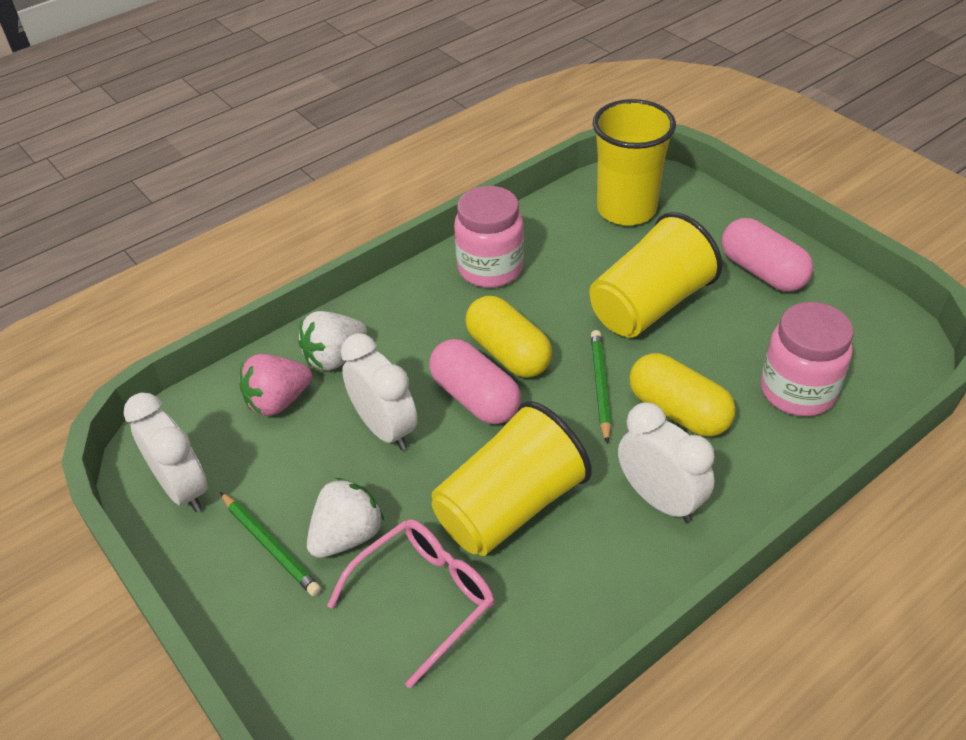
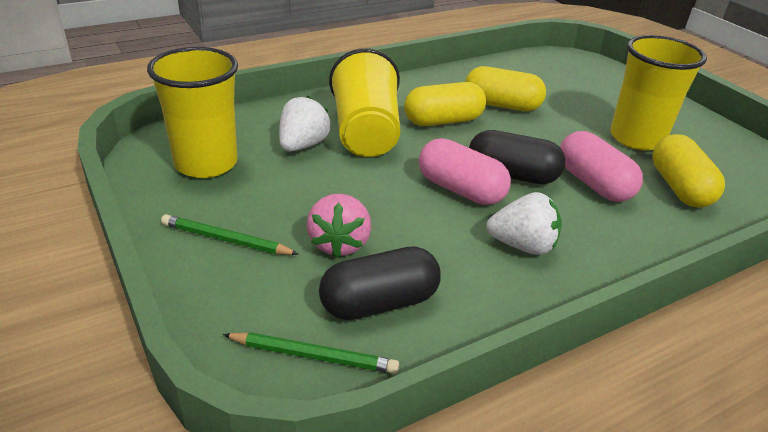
black capsule: none = 0 -> [319,246,441,320] [469,130,566,184] = 2
pink glasses: [327,519,494,688] = 1 -> none = 0
pink jar: [454,186,524,288] [761,302,854,417] = 2 -> none = 0
white clock: [124,393,207,512] [341,333,418,450] [618,403,715,523] = 3 -> none = 0
yellow capsule: [465,296,552,378] [629,353,736,437] = 2 -> [404,82,486,126] [465,66,546,111] [652,134,725,208] = 3

